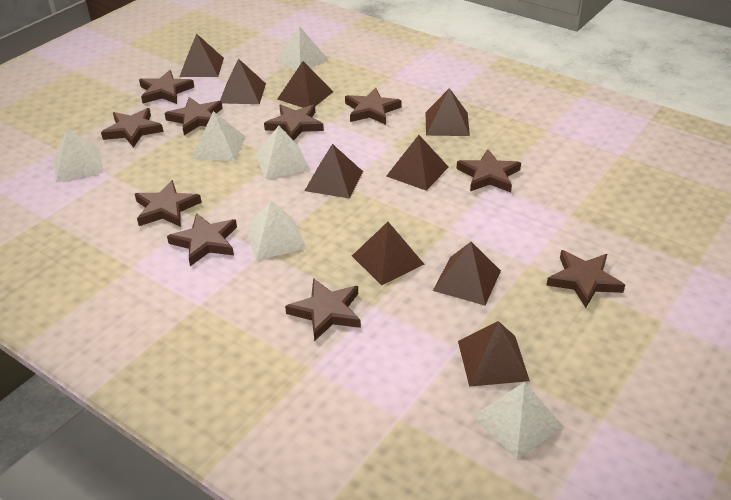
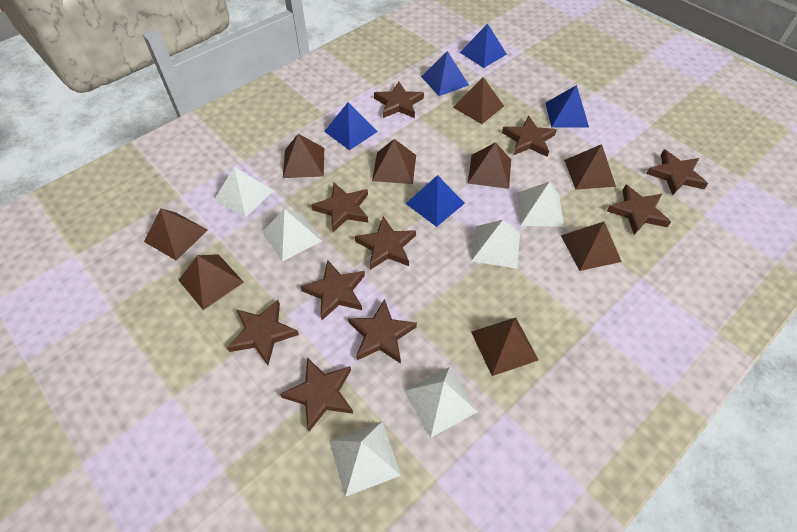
blue pyramid: none = 0 -> [324,102,378,150] [405,175,465,227] [421,51,469,96] [459,24,507,68] [545,85,589,128] = 5

